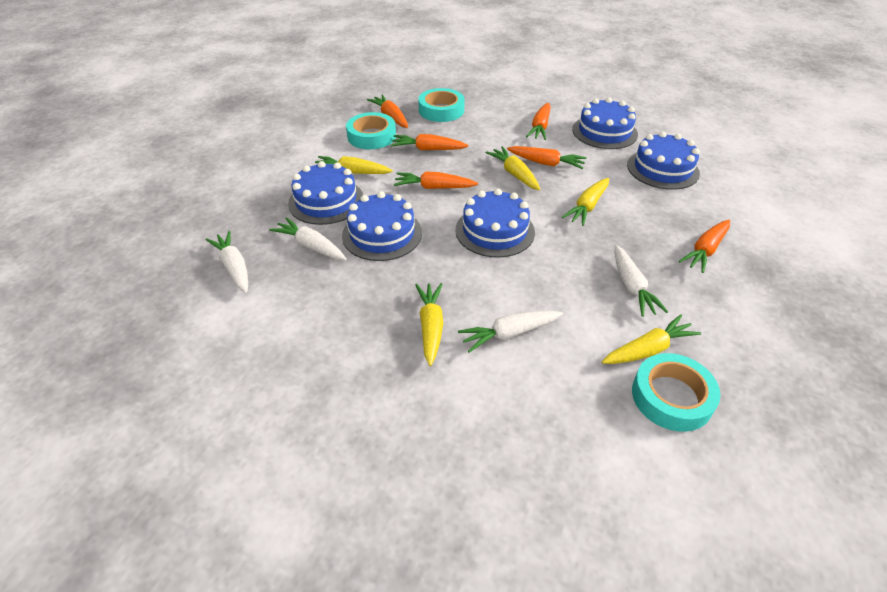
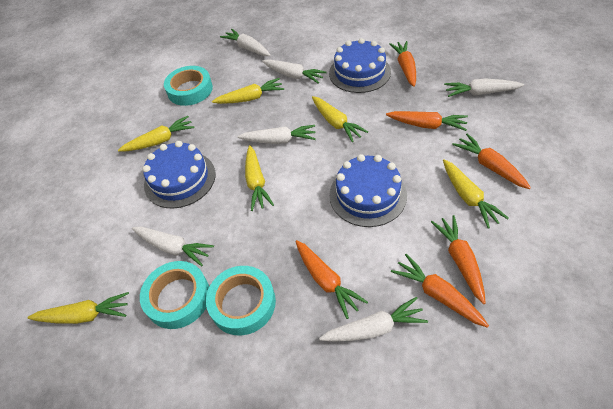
blue cake: [288,161,363,225] [342,191,422,261] [455,188,535,258] [572,98,638,149] [627,132,700,190] = 5 -> [143,141,216,208] [329,38,391,93] [329,154,407,227] = 3
white carrot: [206,231,248,293] [269,217,346,260] [458,311,563,352] [614,245,668,317] = 4 -> [132,227,214,266] [220,29,271,56] [237,125,316,144] [262,59,327,84] [319,297,428,342] [444,78,524,97] = 6
yellow carrot: [315,156,393,174] [416,283,443,366] [485,146,540,190] [562,178,609,226] [602,315,701,364] = 5 -> [27,292,129,324] [118,116,195,152] [212,78,284,104] [245,145,274,211] [312,96,368,142] [443,159,509,228] = 6

